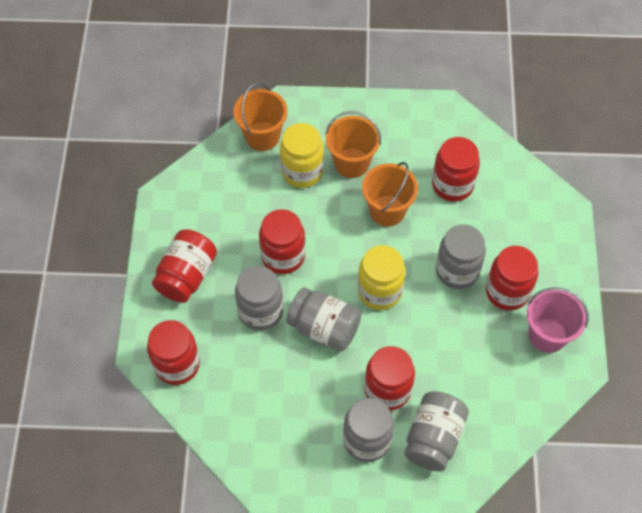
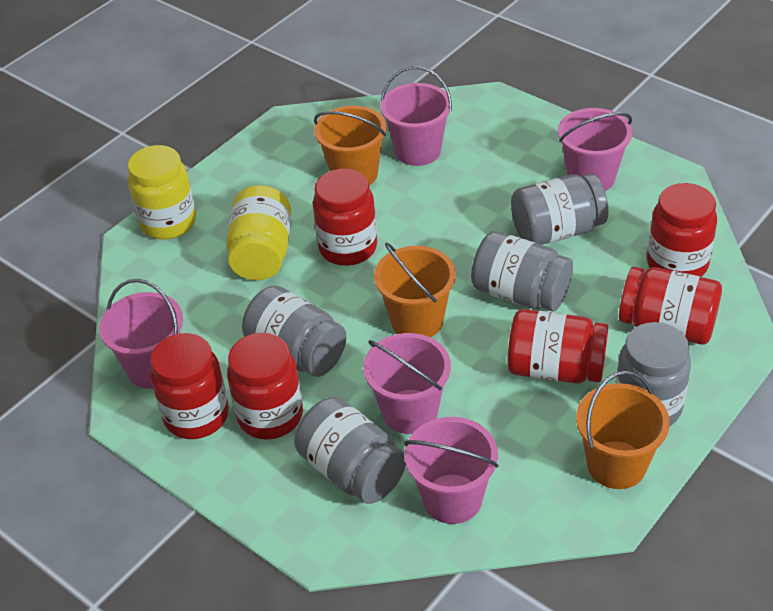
pink bucket: [527,287,589,353] = 1 -> [99,279,183,389] [363,333,451,434] [380,66,452,166] [404,417,498,524] [558,108,632,191] = 5

